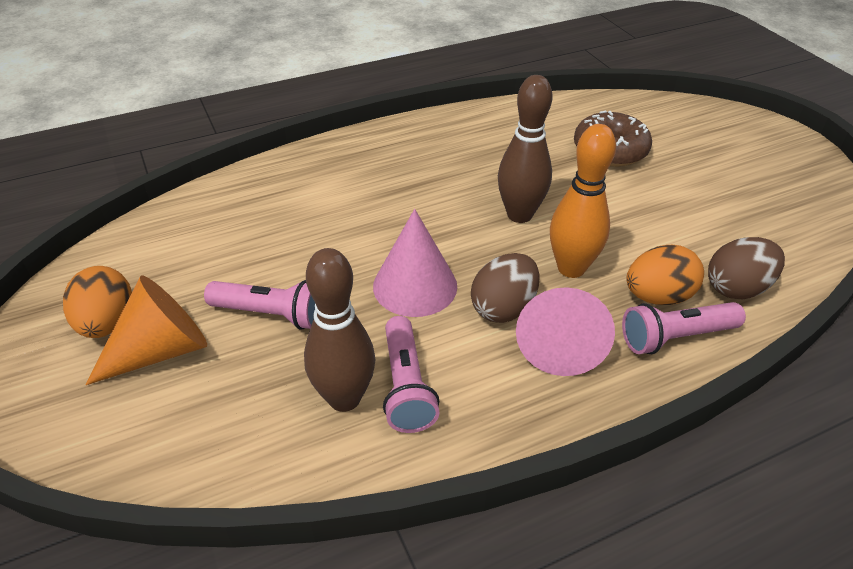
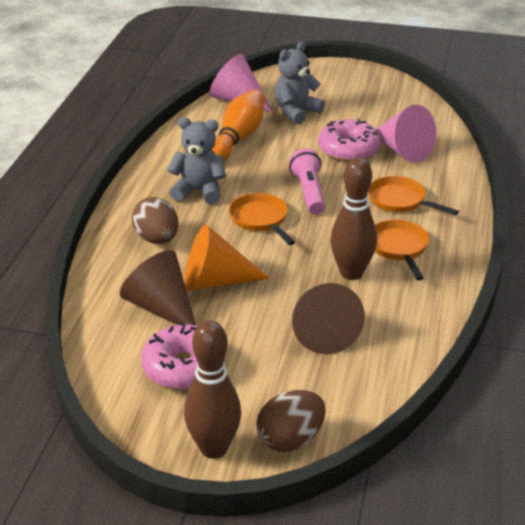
brown cone: none = 0 -> [120,250,196,325] [292,283,365,354] = 2
brown donut: [574,110,652,167] = 1 -> none = 0
grey teddy bear: none = 0 -> [167,117,226,205] [275,42,325,124] = 2
orange egg: [63,266,132,338] [626,245,704,305] = 2 -> none = 0
orange pan: none = 0 -> [229,193,295,245] [368,176,459,215] [375,220,429,280] = 3
pink donut: none = 0 -> [141,322,225,390] [318,119,381,162] = 2
pink flashlight: [204,280,315,330] [383,316,439,433] [622,302,746,354] = 3 -> [289,148,325,215] = 1

